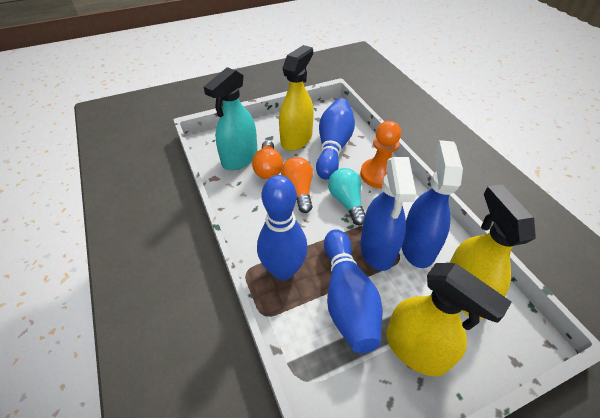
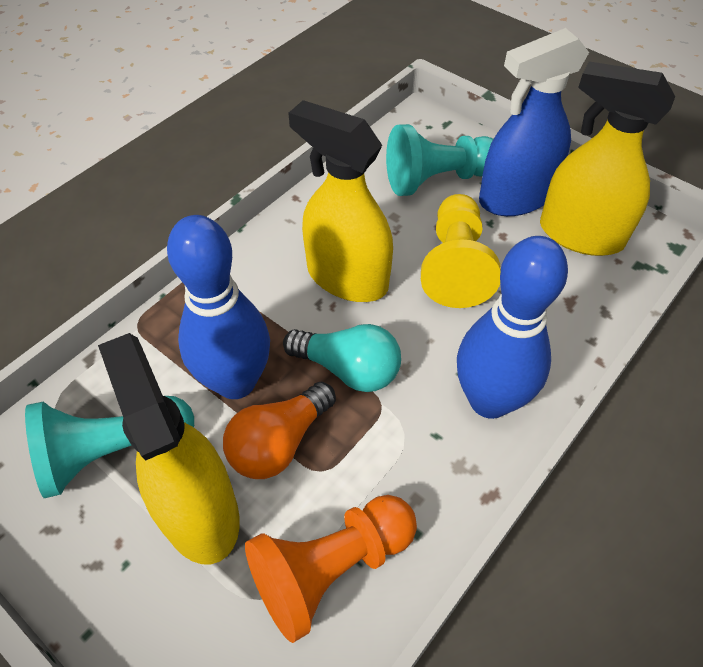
blue bowling pin: [257,175,308,280] [316,98,355,180] [324,229,383,353] = 3 -> [167,215,270,399] [457,236,568,419] = 2
blue spray bottle: [360,157,416,271] [401,140,463,268] = 2 -> [479,28,589,216] = 1
orange light bulb: [252,140,283,179] [281,157,313,213] = 2 -> [223,382,336,479] = 1
turquoise pawn: none = 0 -> [25,396,194,498] [386,124,493,196] = 2
turquoise spray bottle: [203,67,258,170] = 1 -> none = 0
yellow pawn: none = 0 -> [421,194,501,308] = 1

